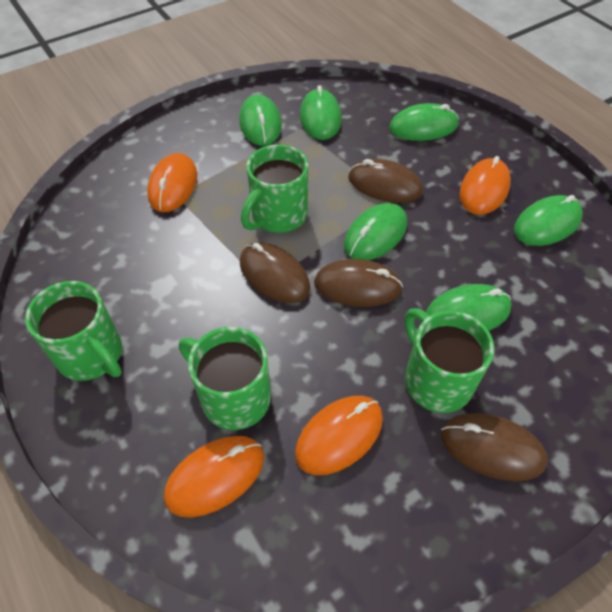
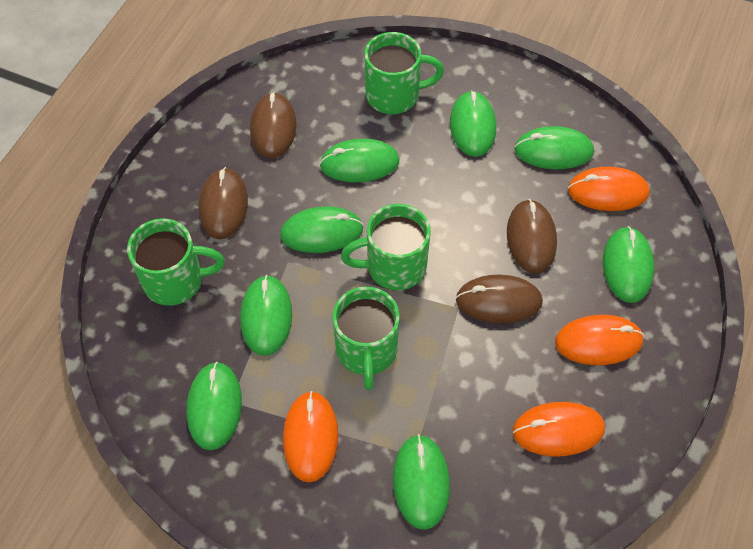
green mouse: [239,94,282,146] [300,85,342,140] [344,203,407,260] [389,103,459,141] [426,284,512,331] [514,195,583,246] = 6 -> [186,362,242,450] [240,275,292,356] [280,206,364,253] [319,139,400,182] [393,434,450,530] [450,90,496,157] [514,126,594,169] [603,226,654,303] = 8

